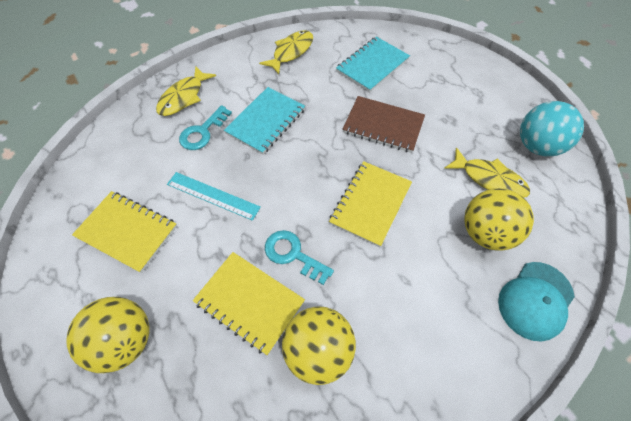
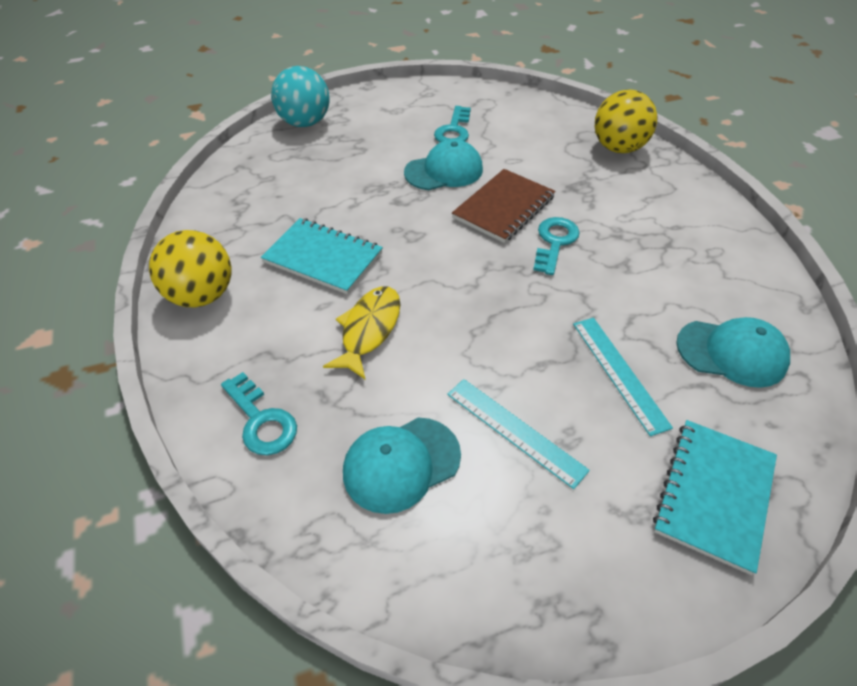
turquoise cap: [498,262,575,342] = 1 -> [343,418,461,514] [404,139,483,190] [676,317,790,388] = 3
turquoise key: [179,105,232,150] [265,230,334,285] = 2 -> [221,372,297,455] [434,106,471,142] [533,217,580,275] = 3
turquoise ruler: [167,172,261,221] = 1 -> [447,379,590,489] [573,318,673,436] = 2
yellow ball: [67,297,150,373] [282,306,356,385] [464,188,534,251] = 3 -> [149,230,231,307] [595,89,657,153] = 2
yellow fish: [156,66,216,116] [259,30,313,74] [444,147,530,198] = 3 -> [323,286,401,380] = 1
yellow notebook: [72,191,177,273] [193,252,305,355] [329,161,412,247] = 3 -> none = 0

